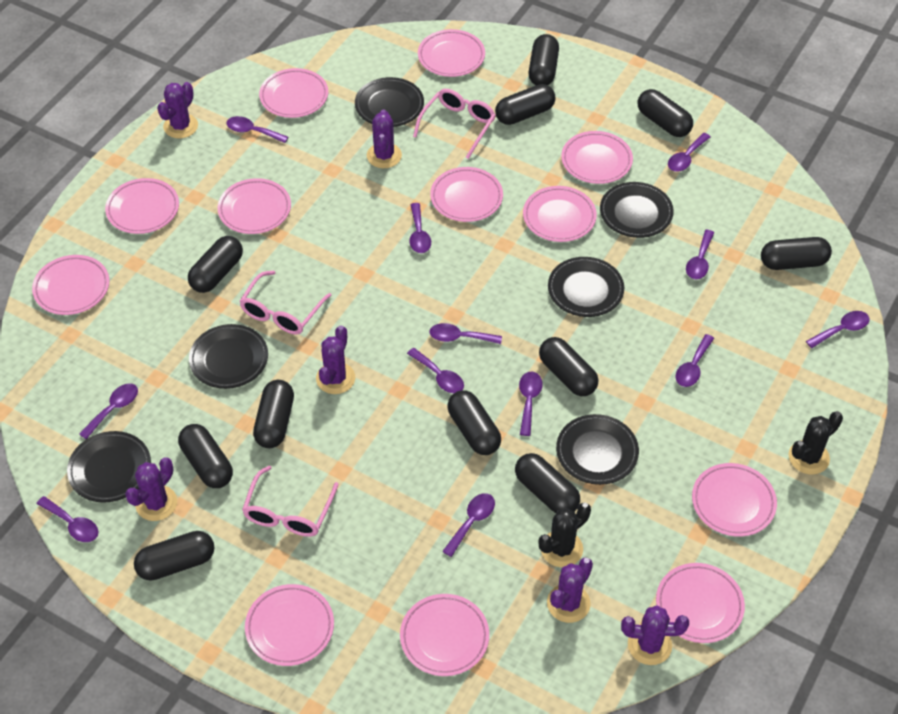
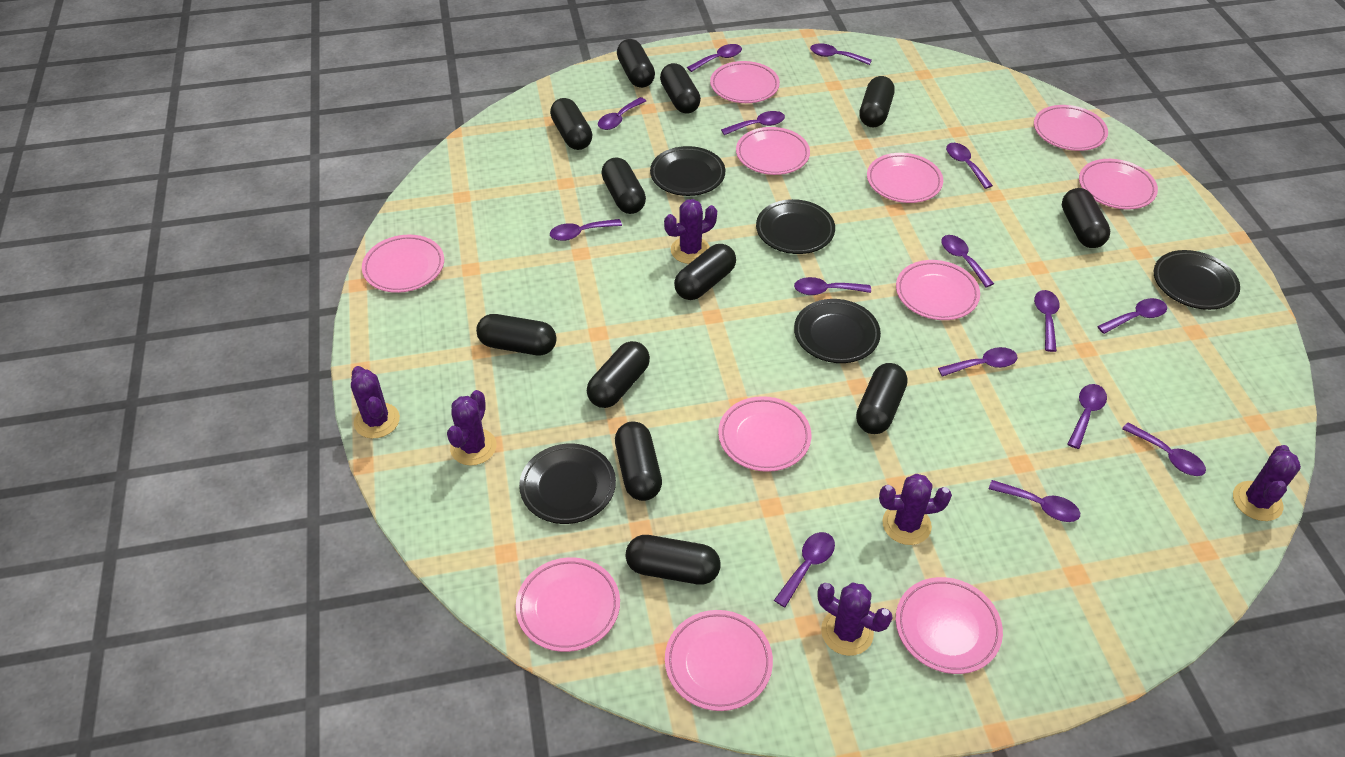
black cactus: [539,503,591,567] [789,411,843,474] = 2 -> none = 0
black capsule: [134,531,215,581] [178,424,233,488] [188,236,243,293] [253,380,294,448] [447,390,501,455] [495,84,556,125] [515,453,580,513] [529,34,559,85] [539,337,598,396] [638,89,693,137] [761,237,832,270] = 11 -> [476,314,557,355] [550,98,592,150] [587,341,650,408] [601,157,646,214] [615,421,662,501] [617,39,655,88] [626,535,720,585] [660,63,701,114] [674,244,736,300] [856,363,907,434] [860,76,895,127] [1062,188,1110,248] = 12
black plate: [67,431,151,503] [189,324,268,389] [355,77,424,127] [548,257,624,317] [556,414,639,485] [600,182,674,238] = 6 -> [519,444,616,524] [650,146,725,196] [756,199,835,254] [794,299,881,363] [1154,250,1240,310] = 5
pink glasses: [239,270,332,335] [242,466,339,537] [413,89,496,159] = 3 -> none = 0
pink plate: [32,255,109,315] [105,178,179,234] [217,178,291,234] [245,584,334,666] [259,68,328,118] [400,594,489,676] [418,29,485,77] [430,167,503,222] [523,186,597,242] [561,131,633,184] [656,563,745,643] [692,463,777,537] = 12 -> [362,235,444,293] [516,557,620,652] [665,610,773,711] [710,61,780,103] [718,396,811,472] [736,127,810,175] [867,153,943,203] [896,260,980,320] [896,577,1003,674] [1034,105,1108,151] [1079,159,1158,210] = 11
purple spoon: [37,496,98,542] [79,384,138,439] [227,116,288,143] [407,348,464,393] [410,203,431,253] [429,323,502,344] [442,493,495,557] [519,372,543,436] [668,133,711,172] [675,334,714,387] [686,230,715,279] [806,311,870,348] = 12 -> [550,219,622,241] [598,97,646,130] [687,44,742,72] [721,111,785,135] [774,532,835,607] [794,277,871,295] [810,43,872,65] [938,347,1018,377] [941,235,994,287] [946,143,993,189] [989,480,1080,522] [1034,290,1059,352] [1068,384,1107,449] [1097,298,1167,334] [1122,422,1206,476] = 15

